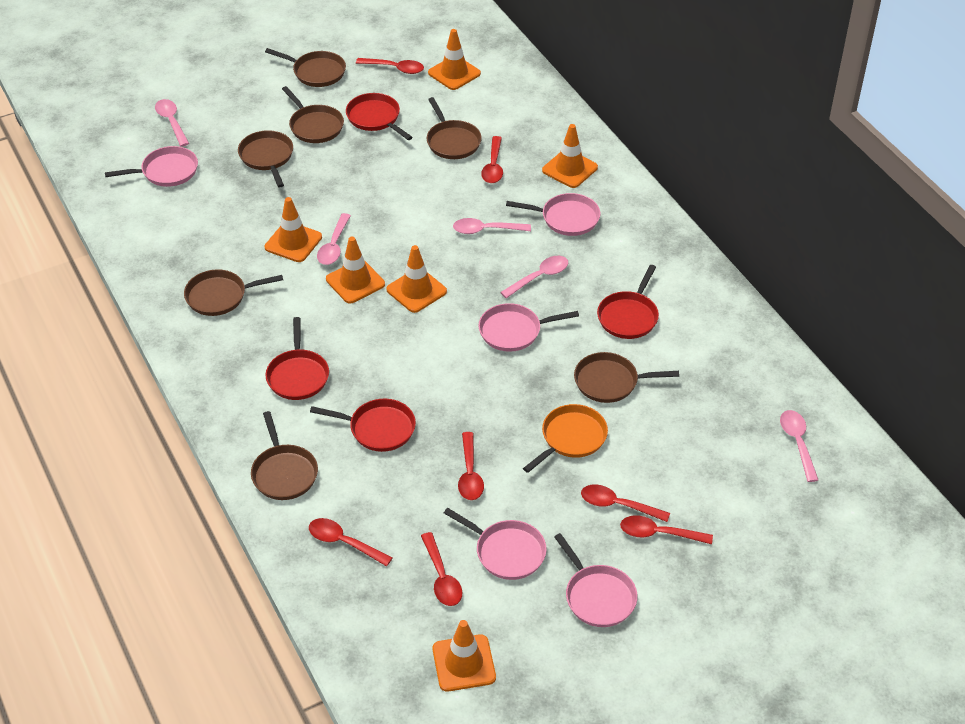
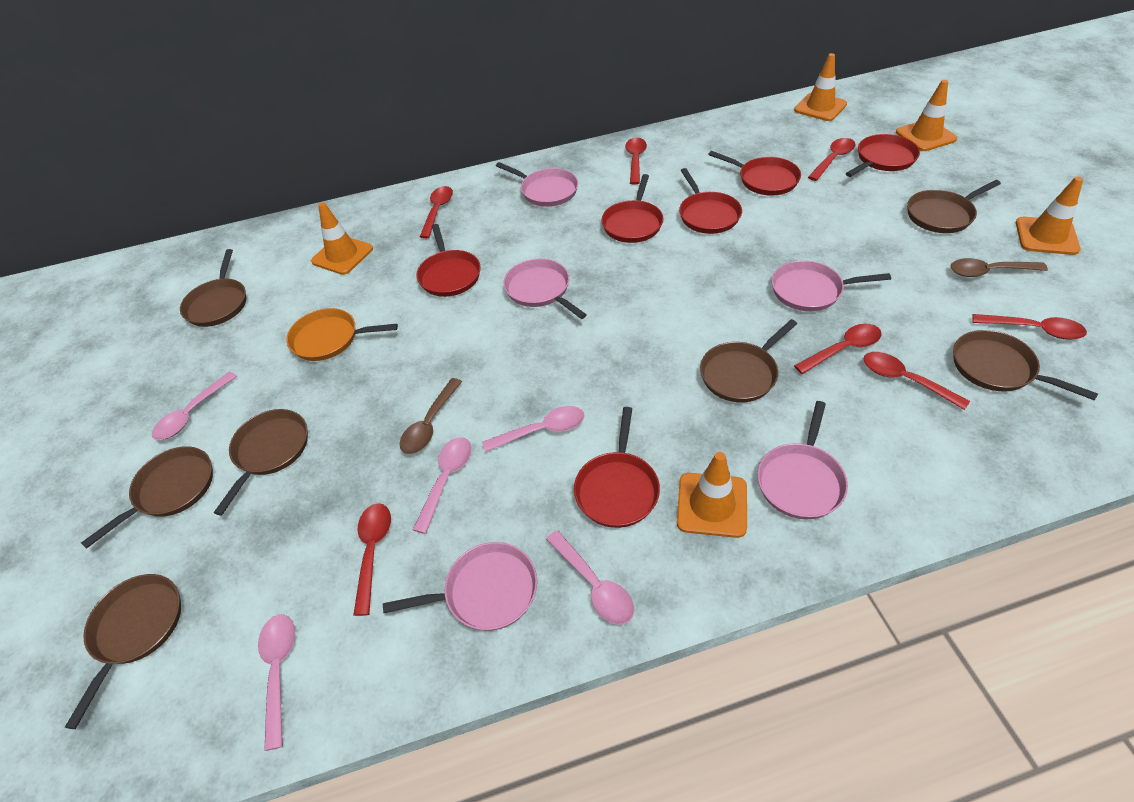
brown spoon: none = 0 -> [400,378,462,454] [951,258,1048,277] = 2
orange traffic cone: [265,197,322,262] [326,237,385,303] [386,245,447,313] [428,29,481,90] [433,620,496,692] [542,124,598,188] = 6 -> [311,202,373,275] [677,452,747,538] [794,53,847,121] [896,80,957,151] [1016,177,1083,255] = 5
red pan: [266,317,329,400] [310,399,416,452] [346,93,413,140] [597,265,659,339] = 4 -> [416,224,481,297] [574,407,660,528] [601,174,664,243] [679,168,742,234] [708,151,801,196] [846,134,920,177] = 6

